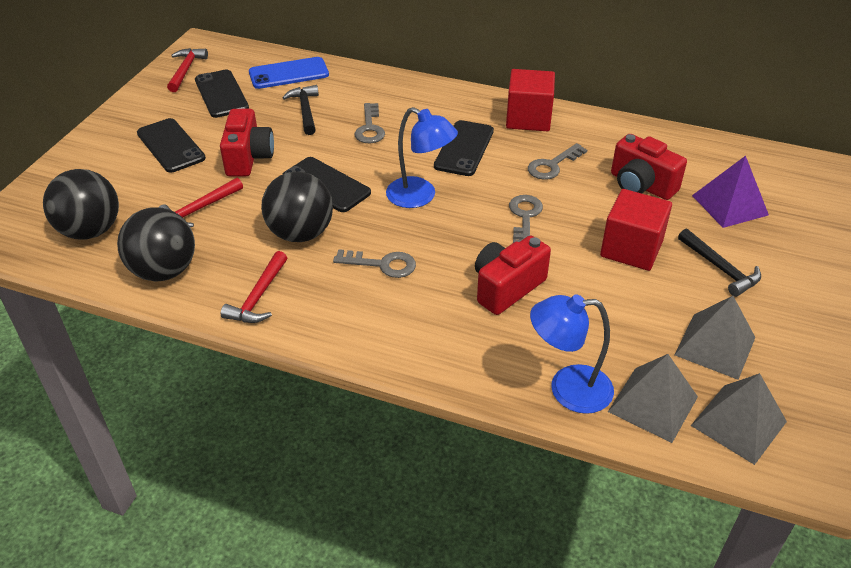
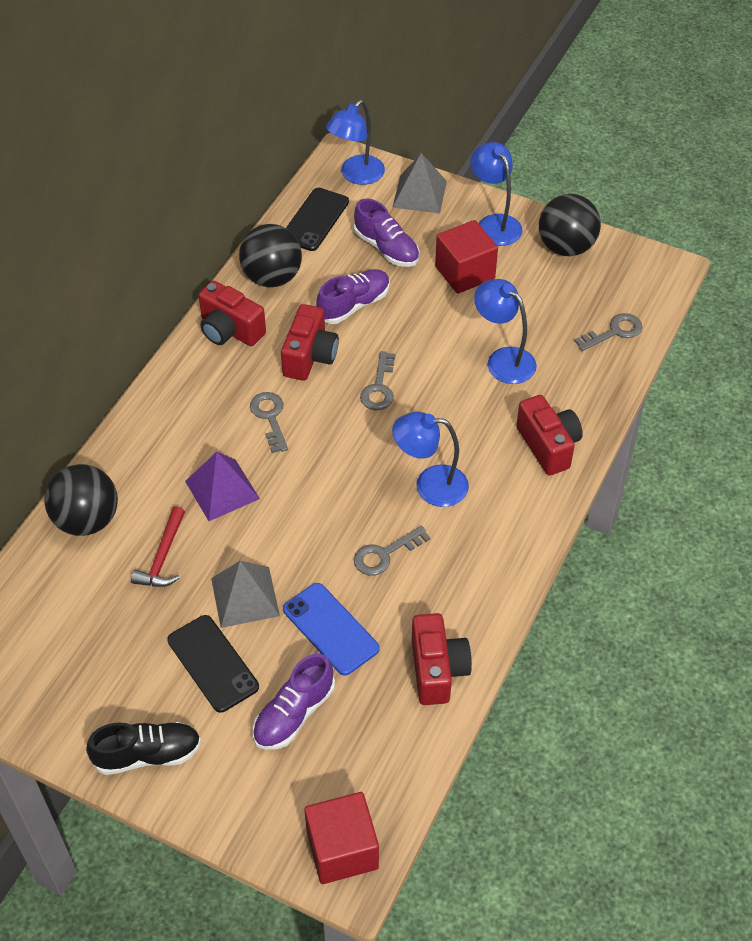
black hammer: [282,85,319,135] [678,229,761,297] = 2 -> none = 0
black phone: [137,118,206,173] [195,70,249,118] [282,157,371,212] [434,120,494,176] = 4 -> [167,615,259,713] [286,188,349,251] = 2
black shoe: none = 0 -> [86,722,201,775] = 1
blue lamp: [386,107,458,208] [530,294,614,414] = 2 -> [326,100,385,185] [392,412,469,507] [470,142,523,246] [474,279,537,384] = 4
grey pyramid: [608,354,698,443] [675,296,755,380] [691,373,787,465] = 3 -> [211,561,280,628] [392,153,447,213] = 2
purple shoe: none = 0 -> [253,654,335,750] [317,269,390,324] [354,198,420,267] = 3
red camera: [220,109,274,176] [475,235,551,315] [611,134,687,200] = 3 -> [198,281,266,346] [281,304,339,381] [412,613,472,705] [517,395,583,476] = 4
red hammer: [159,178,243,227] [167,48,208,92] [221,251,287,323] = 3 -> [131,506,185,587] = 1

